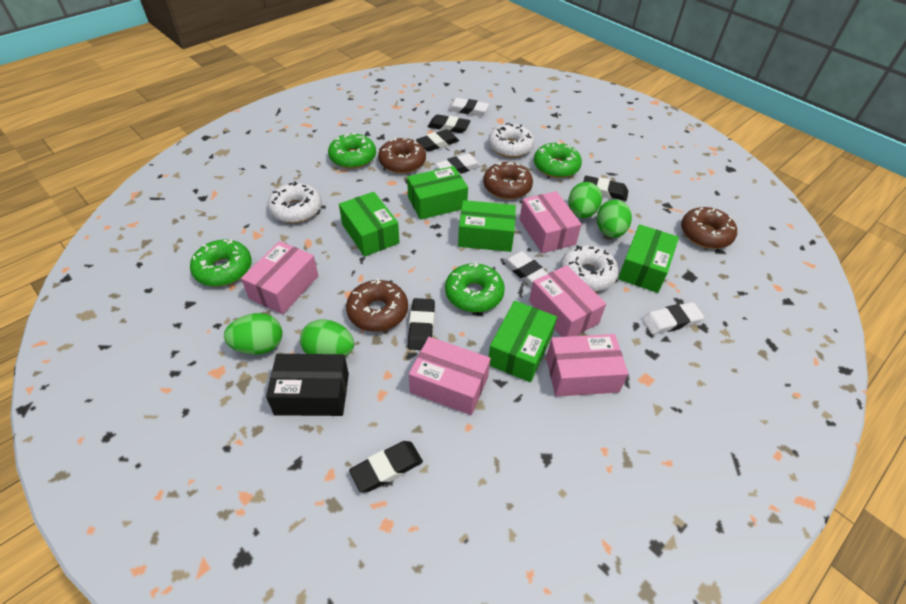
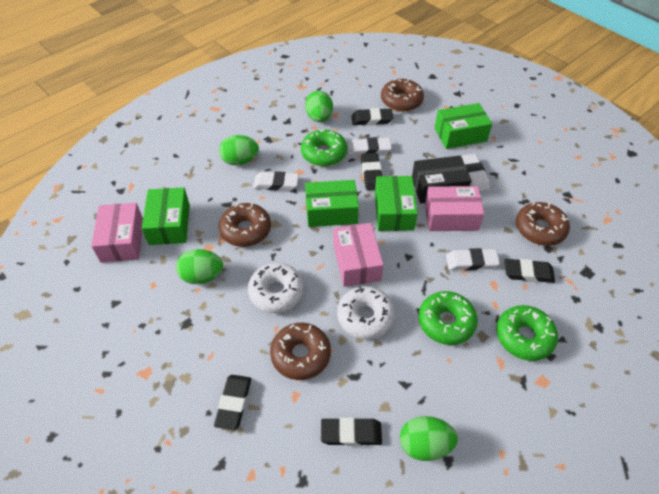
green box: [339,192,400,257] [407,166,468,220] [458,200,516,252] [489,301,557,382] [618,224,679,293] = 5 -> [142,187,190,245] [305,180,359,227] [375,176,418,231] [435,103,492,149] = 4
green donut: [190,239,252,286] [328,133,376,169] [445,262,505,313] [534,142,582,178] = 4 -> [301,129,347,166] [418,291,478,345] [496,305,558,361] = 3
pink box: [241,241,318,314] [409,337,491,415] [520,191,582,253] [529,265,606,337] [546,334,628,397] = 5 -> [91,203,143,263] [333,223,384,287] [425,186,485,231] = 3
white donut: [268,181,322,223] [488,123,534,158] [560,245,619,292] = 3 -> [248,263,304,313] [337,286,395,340] = 2

